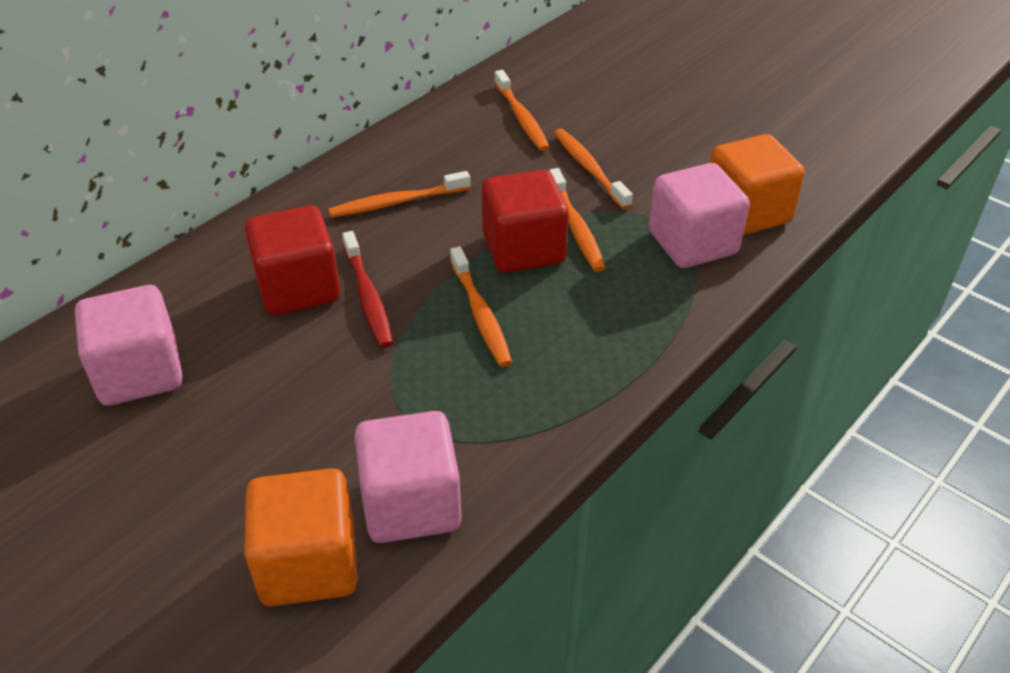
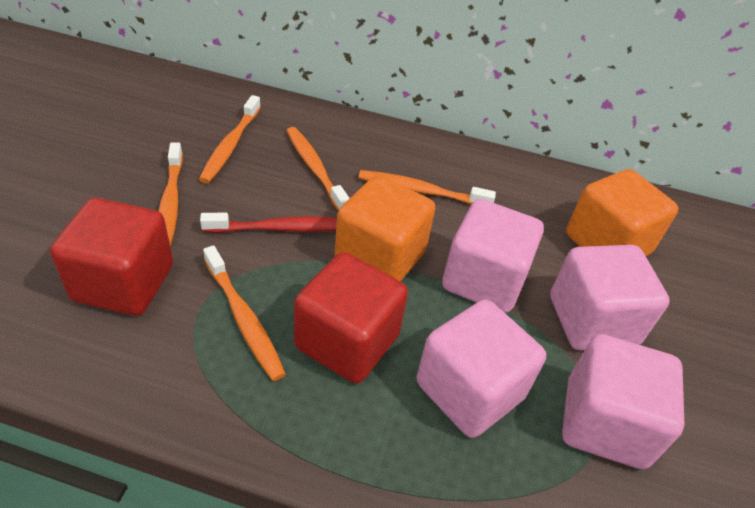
pink cube: [75,285,183,406] [354,411,461,543] [649,163,750,268] = 3 -> [417,299,546,438] [442,199,544,313] [550,245,670,350] [562,334,685,469] = 4

